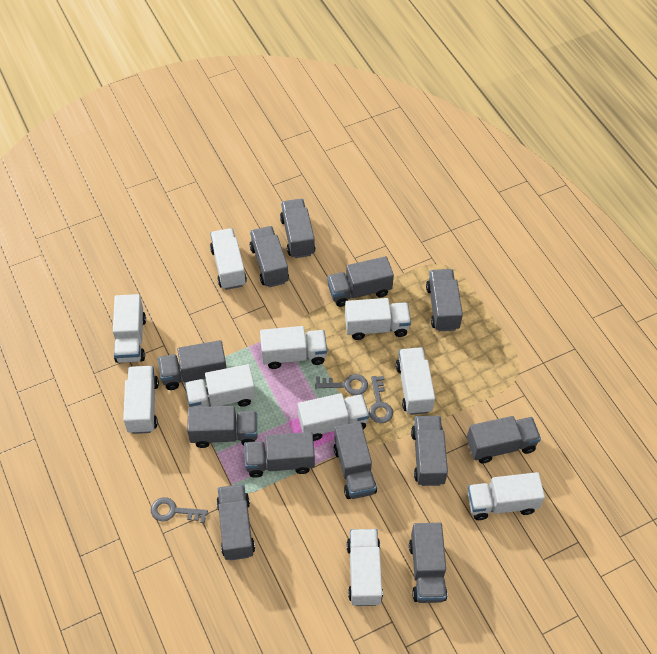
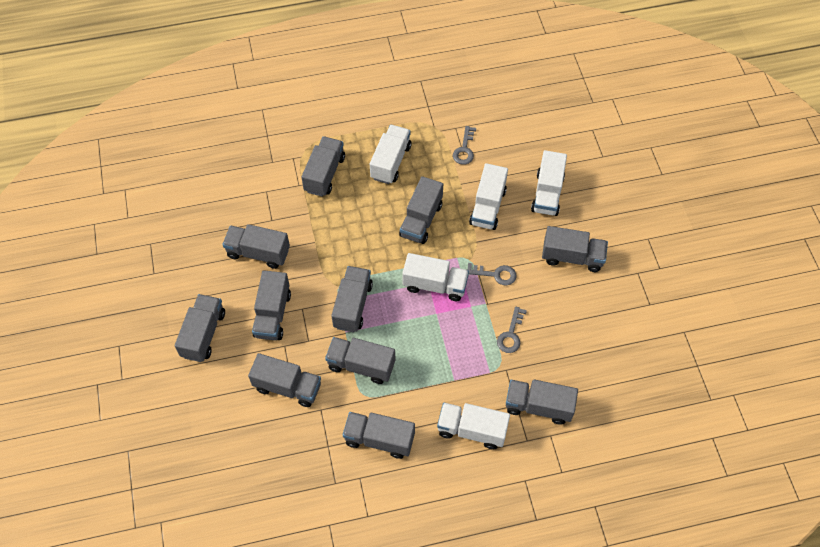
grey truck: [158,340,227,390] [187,406,257,448] [216,484,255,560] [244,432,315,478] [250,226,289,287] [280,199,316,258] [327,256,394,307] [334,422,377,499] [409,523,448,603] [411,416,448,486] [426,269,463,331] [467,416,541,464] = 12 -> [175,294,225,362] [222,224,290,269] [248,353,321,407] [252,270,291,340] [301,136,345,197] [325,337,395,384] [331,266,373,332] [343,412,415,459] [399,176,443,244] [506,379,578,425] [542,226,608,272] = 11
white truck: [113,294,146,363] [123,366,159,434] [185,364,255,407] [210,228,247,290] [260,326,327,369] [298,393,369,441] [345,298,411,340] [347,529,383,606] [396,347,435,415] [467,472,545,520] = 10 -> [370,125,411,184] [402,253,469,301] [437,403,510,449] [469,163,508,230] [531,150,567,216] = 5

